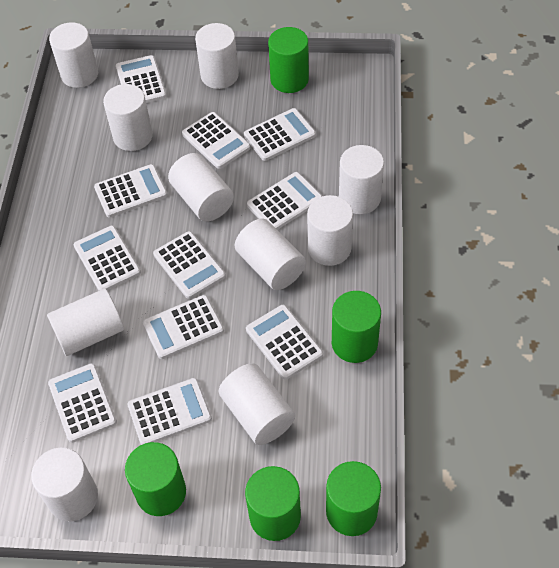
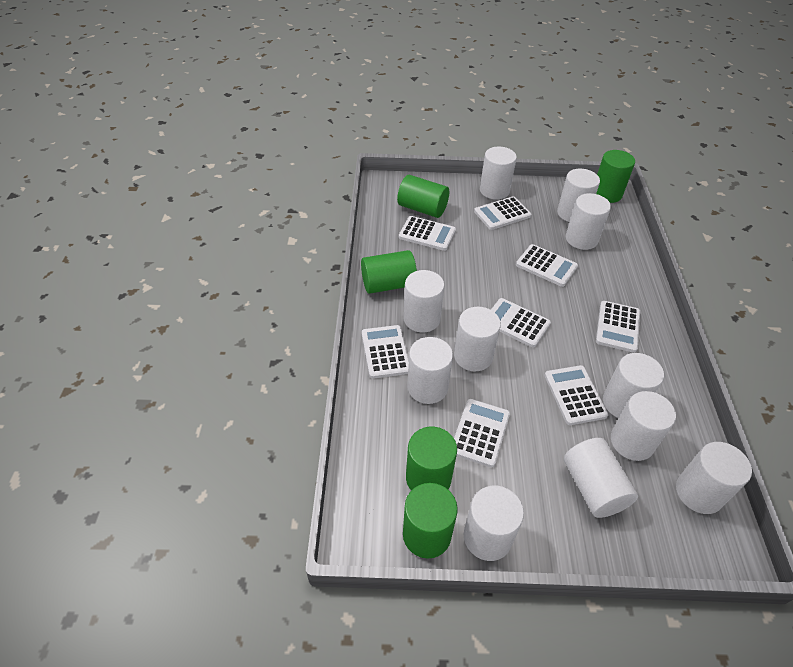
white calculator: [48,363,117,443] [74,225,141,291] [94,164,167,218] [116,55,167,103] [127,378,212,445] [143,295,224,359] [153,231,226,299] [182,112,251,169] [244,108,316,161] [246,305,323,380] [247,172,322,230] = 11 -> [362,325,409,379] [399,216,456,251] [454,399,510,468] [474,196,531,230] [491,298,551,347] [516,244,578,287] [544,365,609,425] [596,301,640,353] = 8
white cylinder: [31,448,98,521] [47,289,124,356] [49,22,98,88] [103,84,153,151] [168,153,234,221] [195,23,239,89] [219,363,295,445] [234,219,306,290] [307,195,353,266] [339,145,384,214] = 10 -> [403,270,445,333] [407,337,453,404] [454,307,501,371] [464,486,524,561] [480,147,517,200] [557,169,600,222] [564,438,638,518] [566,193,611,250] [603,353,664,418] [611,391,676,461] [676,442,752,514] = 11

